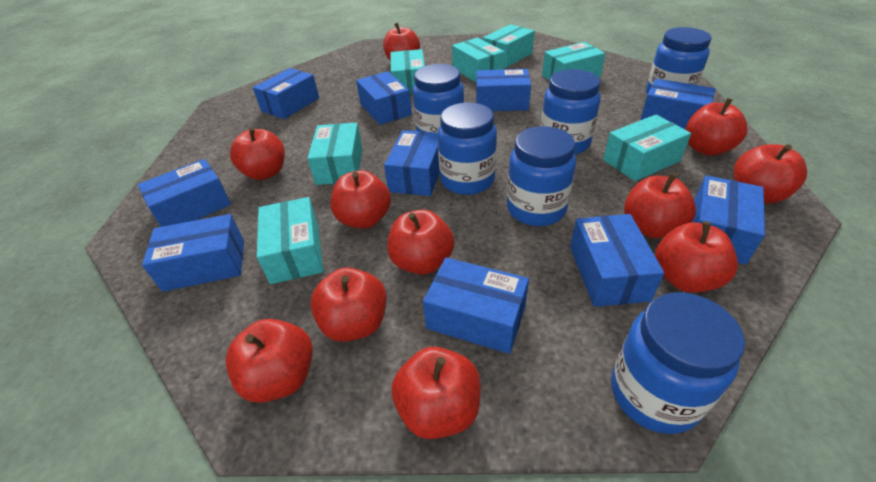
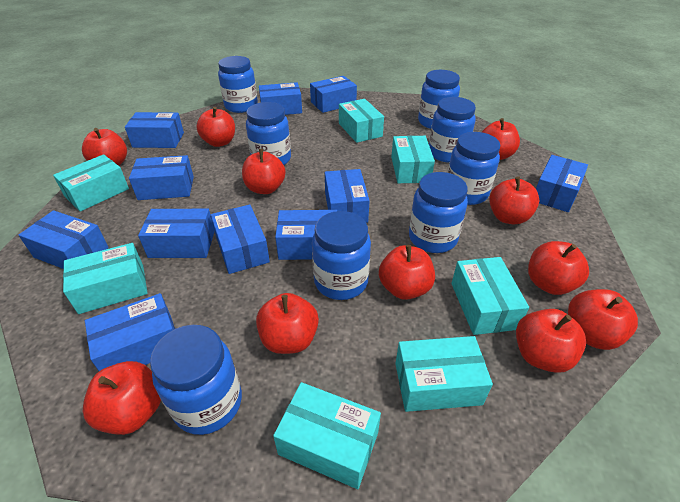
blue box: [138,159,231,227] [142,214,244,292] [253,68,319,119] [356,71,412,125] [384,130,440,196] [423,257,529,354] [476,69,531,111] [570,214,664,307] [640,79,716,130] [691,175,765,265] = 10 -> [19,210,109,269] [85,293,175,371] [125,112,184,148] [129,155,194,200] [138,209,215,258] [211,205,270,274] [259,82,302,115] [275,210,337,260] [310,76,357,113] [325,169,370,223] [536,155,588,212] = 11
blue jar: [413,64,464,133] [438,102,497,195] [507,126,576,226] [541,69,600,155] [611,292,745,434] [646,27,711,95] = 6 -> [150,325,242,435] [218,56,258,113] [246,102,291,165] [312,211,371,300] [409,172,468,253] [418,70,460,129] [429,97,476,163] [448,132,501,205] = 8

